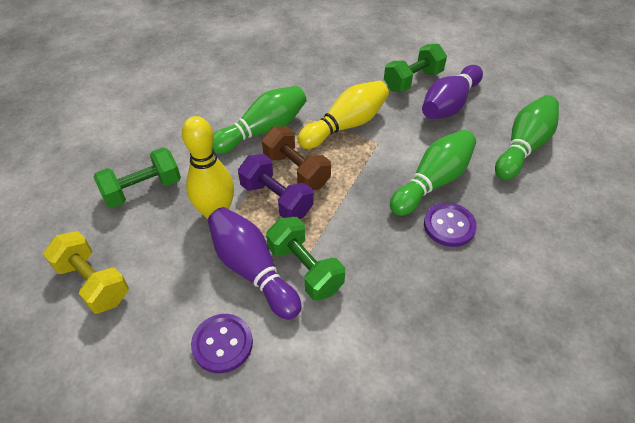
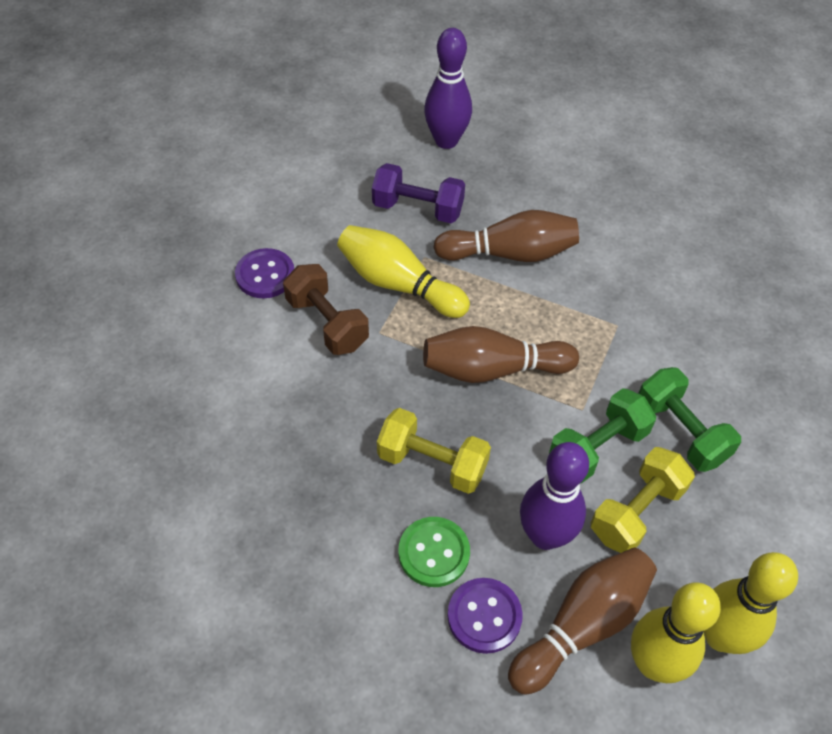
brown bowling pin: none = 0 -> [423,326,579,383] [433,210,579,262] [508,547,657,695] = 3
green bowling pin: [212,86,307,154] [390,130,476,216] [495,95,559,180] = 3 -> none = 0
green button: none = 0 -> [399,517,470,587] = 1
green dumbbell: [93,147,181,208] [266,217,345,301] [384,44,447,92] = 3 -> [549,388,656,483] [638,367,741,472] = 2
yellow bowling pin: [182,116,234,219] [297,81,389,149] = 2 -> [337,225,470,318] [631,582,721,683] [703,552,798,654] = 3
yellow dumbbell: [43,231,129,314] = 1 -> [377,408,491,494] [591,447,695,553] = 2

